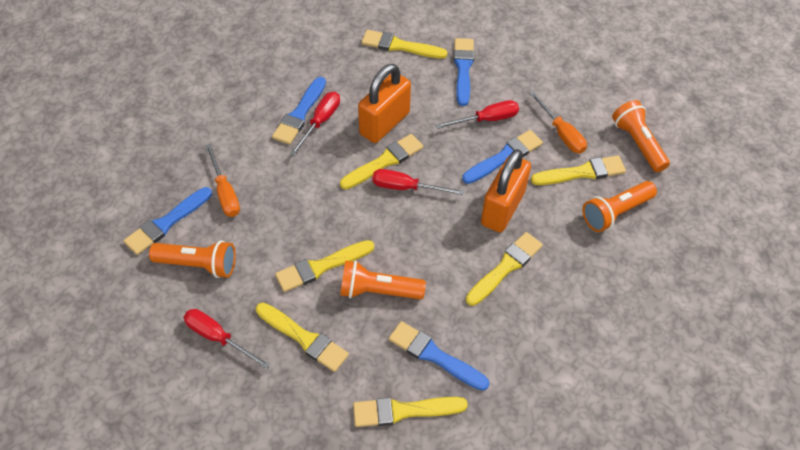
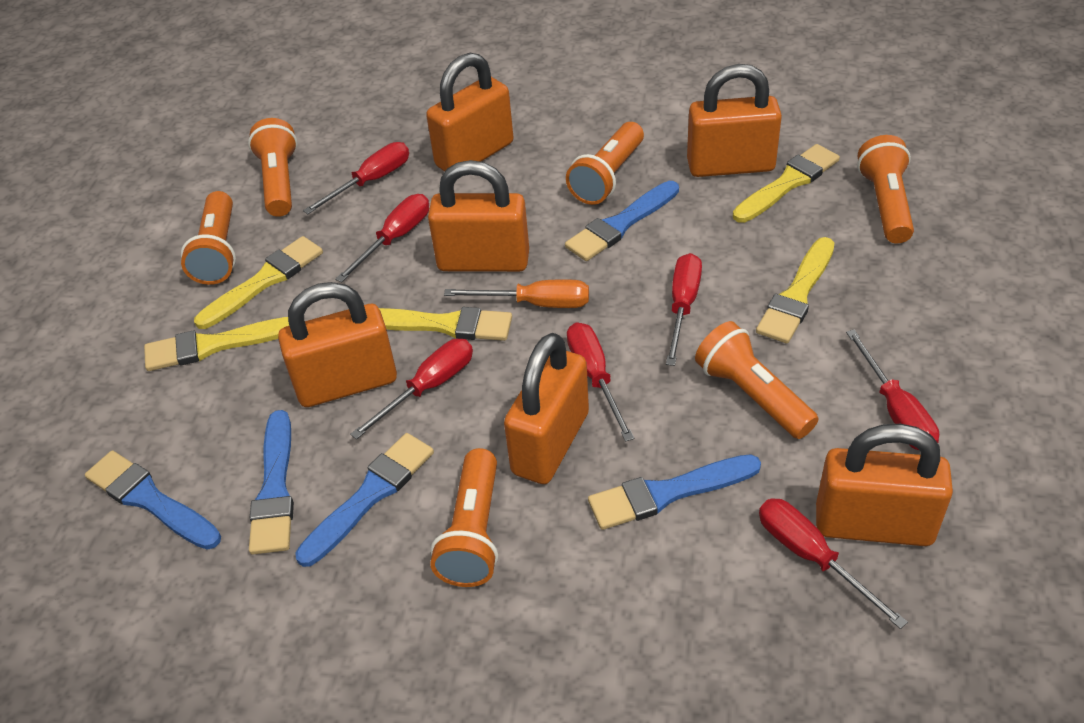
orange flashlight: [149,240,236,278] [340,260,426,299] [582,181,657,232] [612,100,670,172] = 4 -> [181,191,236,285] [248,118,298,217] [431,448,498,587] [566,122,644,205] [695,321,819,439] [857,135,914,243] = 6
orange padlock: [358,64,411,143] [481,149,531,233] = 2 -> [278,282,397,407] [426,53,513,172] [428,160,529,272] [504,333,589,484] [687,64,782,177] [816,424,953,546] = 6
orange screwdriver: [206,144,240,217] [529,91,587,153] = 2 -> [444,279,589,308] = 1
red screwdriver: [184,309,270,369] [290,92,340,156] [372,169,464,195] [435,100,519,129] = 4 -> [303,142,409,214] [335,194,429,283] [350,339,473,440] [567,323,634,442] [666,253,702,366] [759,498,908,629] [846,329,939,450] = 7
yellow brush: [256,303,349,372] [275,240,374,292] [340,134,423,190] [353,397,468,427] [362,30,448,59] [466,232,543,306] [531,155,626,185] = 7 -> [144,317,289,371] [194,236,323,329] [379,307,512,341] [733,144,840,223] [756,237,834,343] = 5

